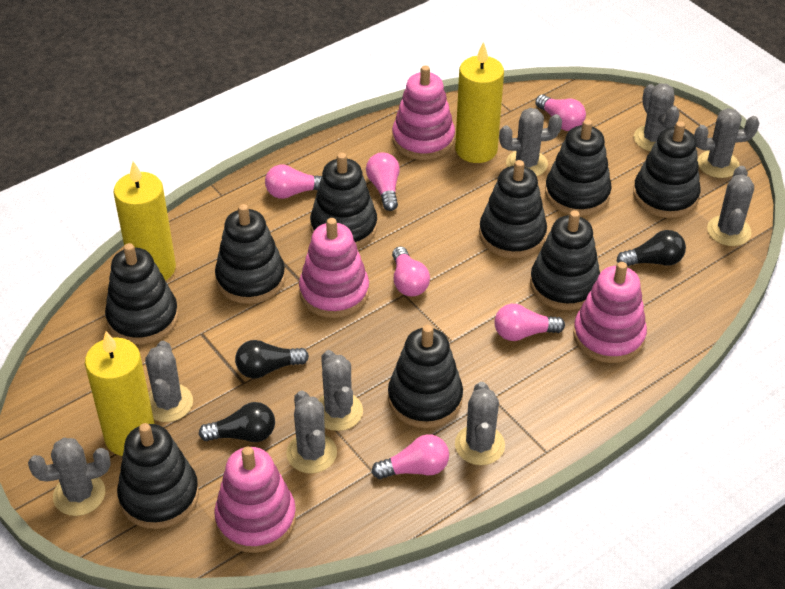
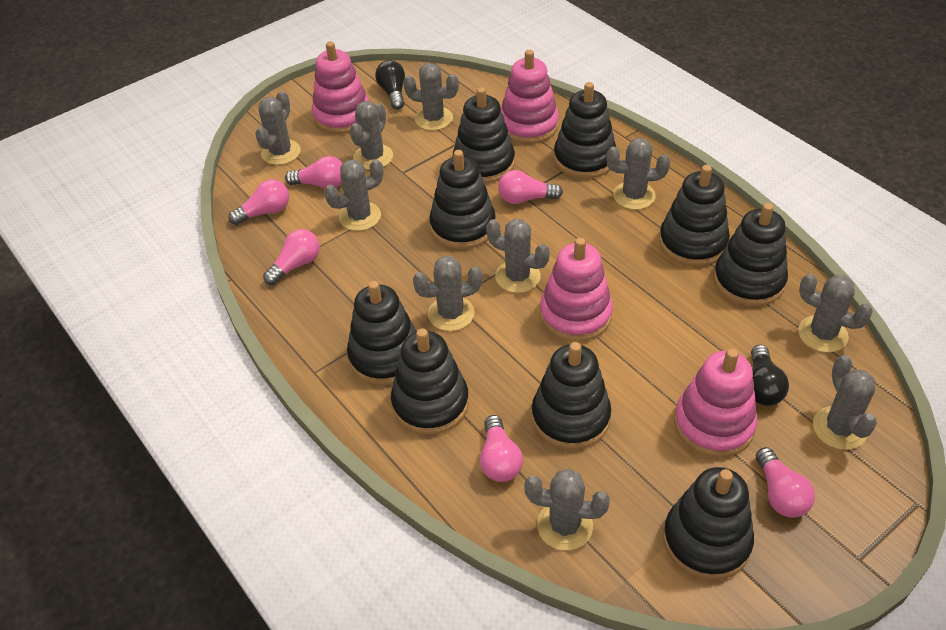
black light bulb: [199,402,275,442] [235,340,309,378] [617,230,686,266] = 3 -> [375,60,405,110] [751,345,789,406] = 2
grey cactus: [28,438,111,516] [145,341,193,422] [286,390,337,474] [319,350,363,431] [455,382,505,465] [499,108,562,176] [634,83,679,151] [694,108,759,178] [707,166,754,246] = 9 -> [255,91,301,165] [324,159,384,231] [350,101,393,170] [403,63,459,131] [413,256,483,331] [486,219,550,293] [524,469,610,551] [607,138,670,210] [798,274,873,353] [813,355,877,450] = 10
yellow candle: [85,331,155,456] [114,161,176,281] [455,42,504,163] = 3 -> none = 0

